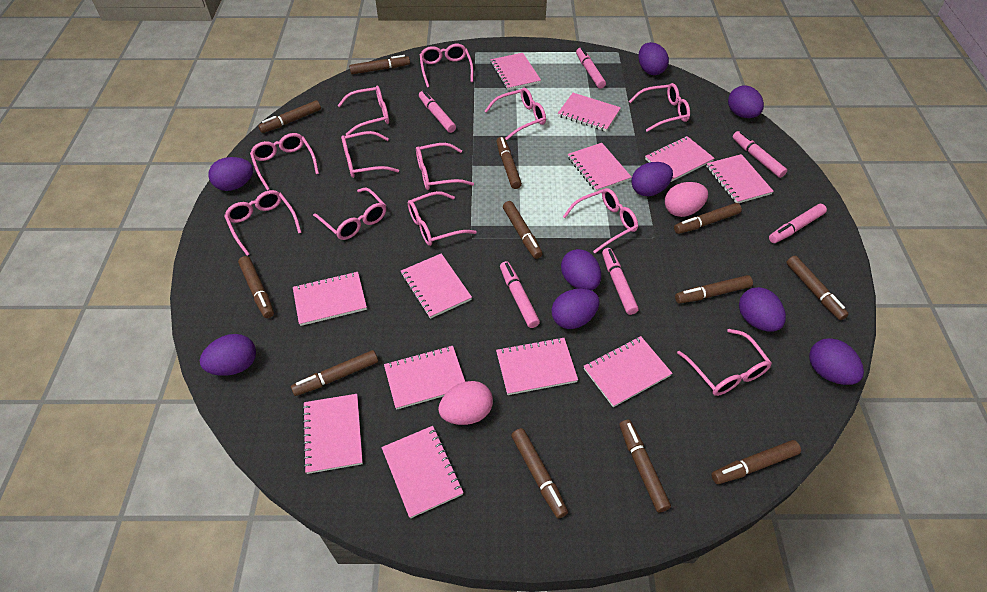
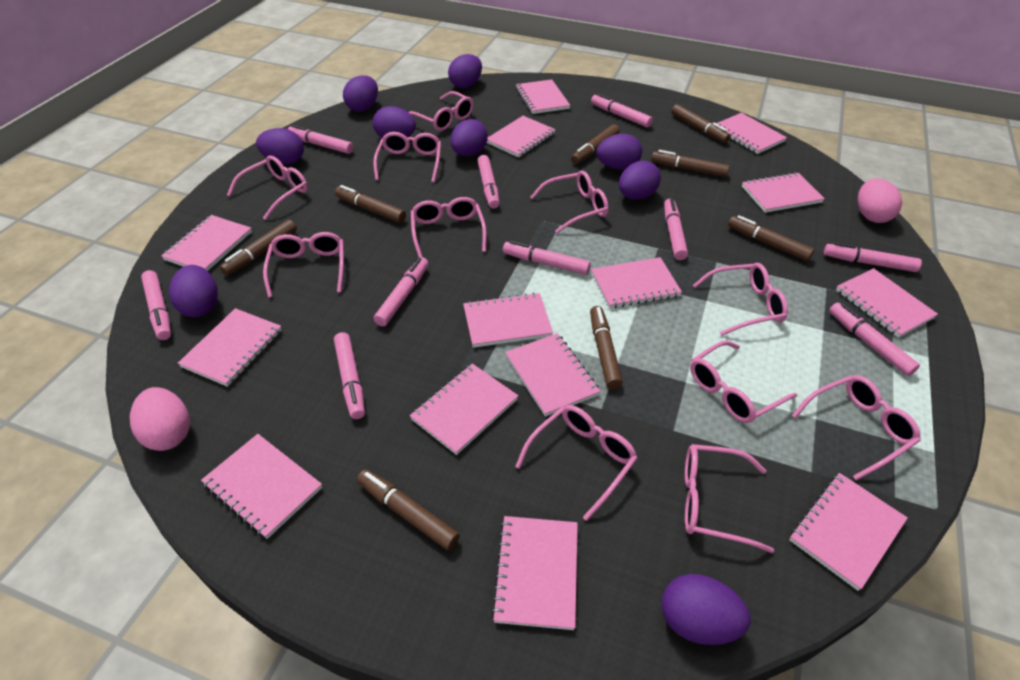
brown marker: [238,256,274,318] [258,100,321,133] [291,350,378,396] [349,55,410,74] [496,137,522,189] [503,201,542,259] [511,428,568,518] [619,420,671,513] [674,203,742,234] [675,275,753,304] [711,440,801,484] [786,256,849,320] = 12 -> [220,220,297,276] [335,185,406,223] [357,469,460,551] [571,124,620,164] [590,306,623,389] [651,150,730,177] [671,104,730,143] [728,215,814,261] = 8
pink glasses: [224,190,302,256] [250,133,319,190] [313,188,386,240] [337,86,389,135] [341,131,399,178] [408,191,477,246] [416,143,474,190] [420,44,473,88] [485,88,546,140] [563,188,638,253] [629,83,690,132] [677,329,772,396] = 12 -> [227,155,308,220] [263,232,344,298] [373,132,441,182] [408,91,474,131] [411,197,487,258] [515,405,638,521] [530,170,609,233] [685,444,774,553] [690,341,797,423] [693,263,788,336] [792,375,921,480] = 11
pink marker: [419,90,456,133] [500,261,540,328] [576,47,606,89] [602,248,639,315] [733,131,787,178] [769,204,827,243] = 6 -> [141,270,171,340] [288,125,354,154] [334,332,365,419] [374,257,429,326] [477,155,499,208] [503,240,591,275] [591,93,653,127] [664,198,688,260] [824,242,922,272] [829,302,920,376] = 10
pink notebook: [293,272,367,326] [302,394,363,474] [381,426,464,518] [384,346,465,410] [401,253,472,319] [490,53,541,90] [496,337,578,395] [558,93,621,131] [568,143,632,192] [584,336,672,407] [645,136,715,182] [706,154,774,203] = 12 -> [161,215,252,271] [178,308,282,387] [201,434,322,539] [410,364,518,455] [463,293,553,348] [487,116,556,158] [491,516,578,630] [505,333,601,417] [516,79,570,114] [591,257,682,308] [716,113,787,154] [742,172,825,213] [789,473,908,591] [836,268,938,338] = 14

